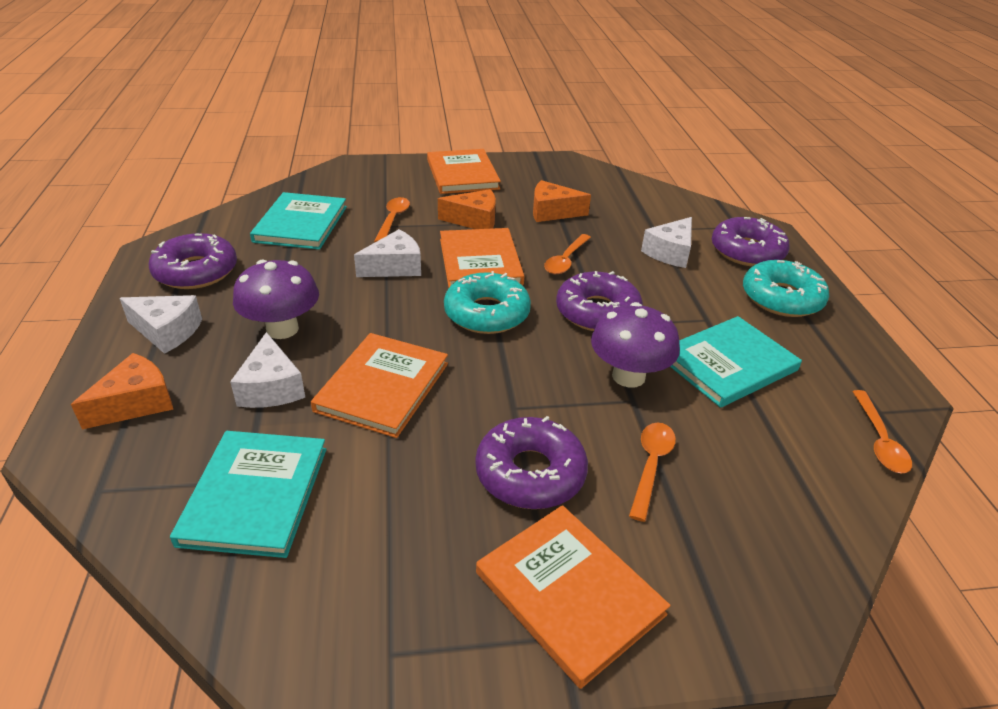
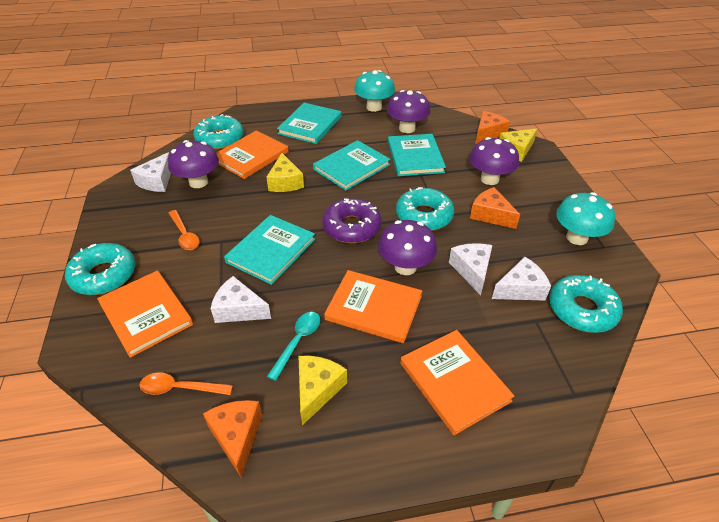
orange spoon: [374,197,410,242] [544,234,591,274] [629,423,676,522] [852,390,912,473] = 4 -> [139,372,233,395] [169,210,200,250] = 2
purple donut: [149,233,237,289] [475,416,588,509] [556,271,643,331] [712,217,790,267] = 4 -> [322,198,382,243] = 1
purple mushroom: [233,260,319,339] [591,302,680,388] = 2 -> [168,140,219,188] [378,220,437,275] [387,90,430,133] [469,137,519,185] = 4
turquoise book: [170,431,327,558] [250,192,347,250] [670,316,802,408] = 3 -> [224,215,315,285] [277,103,341,144] [313,140,391,191] [388,134,446,176] = 4
turquoise donut: [444,271,531,334] [743,260,829,317] = 2 -> [65,243,136,295] [193,114,244,149] [396,187,454,231] [549,275,623,333] = 4
turquoise mushroom: none = 0 -> [354,70,395,112] [556,192,615,245] = 2
turquoise spoon: none = 0 -> [267,312,320,381] = 1
yellow cheese: none = 0 -> [266,153,304,192] [298,356,347,425] [499,129,537,162] = 3

